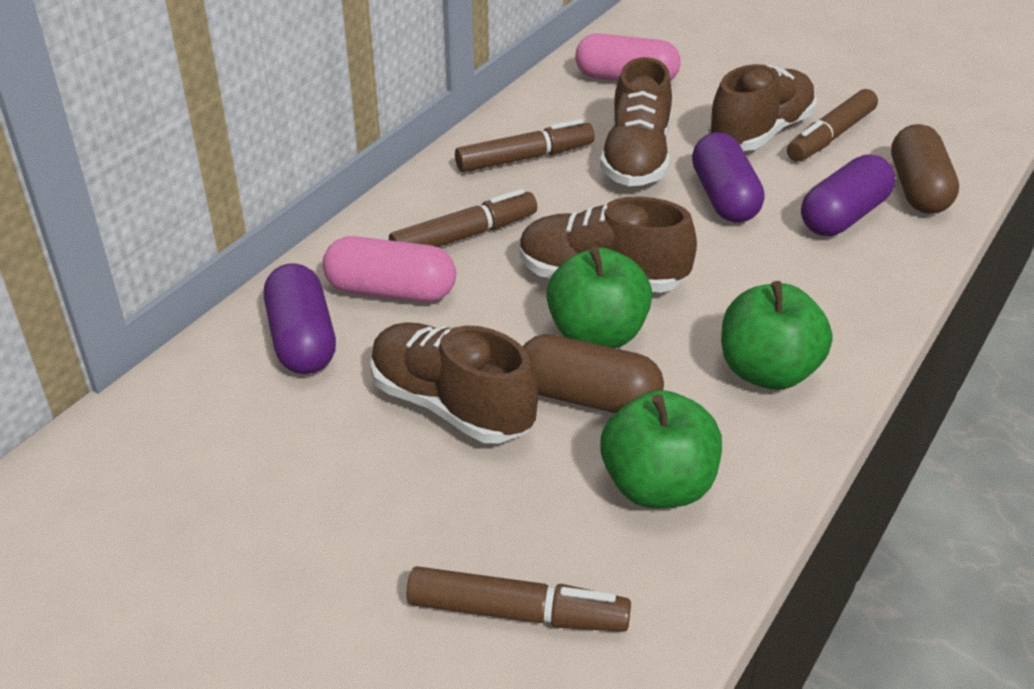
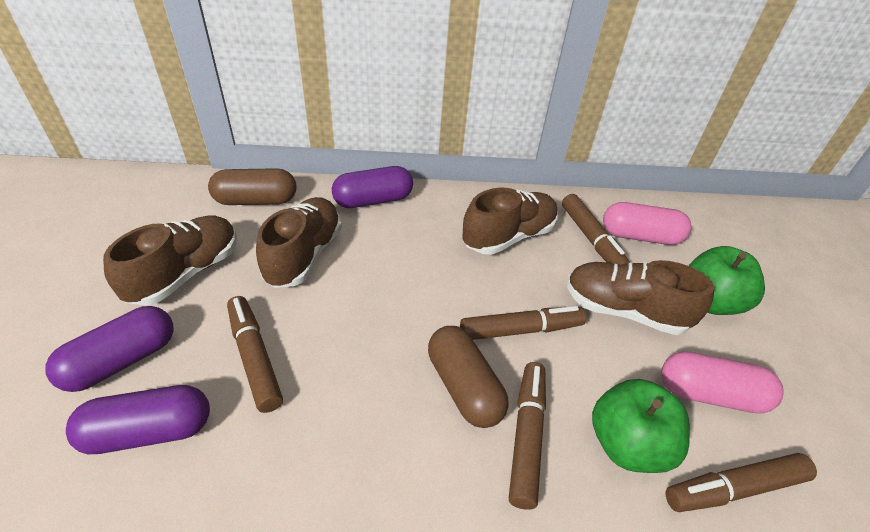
brown marker: [389,189,537,247] [407,566,631,632] [455,119,595,172] [787,89,878,162] = 4 -> [227,296,283,413] [460,306,586,340] [509,362,546,510] [562,194,630,265] [666,453,817,512] = 5
green apple: [546,246,652,348] [600,390,722,508] [721,281,833,390] = 3 -> [592,379,690,473] [689,246,765,315] = 2

